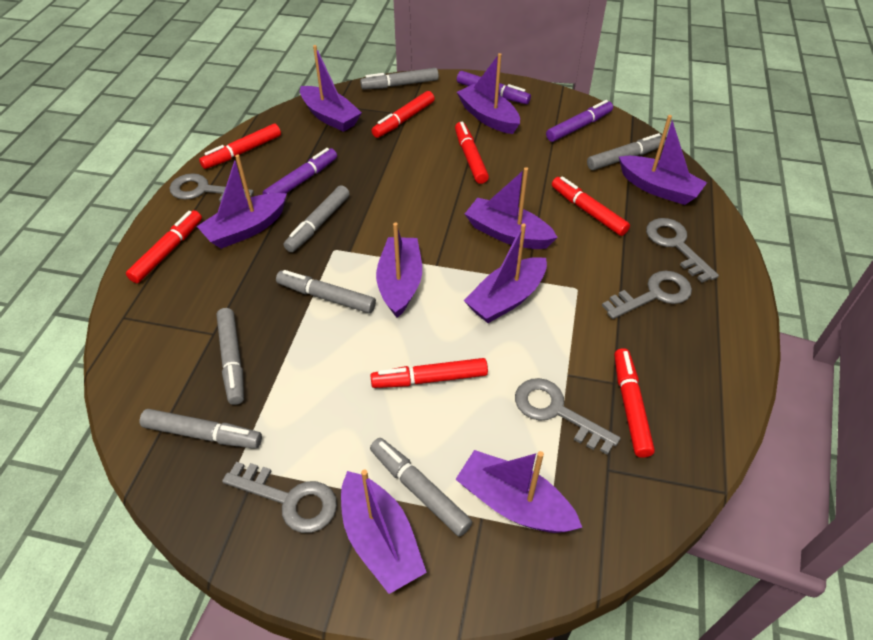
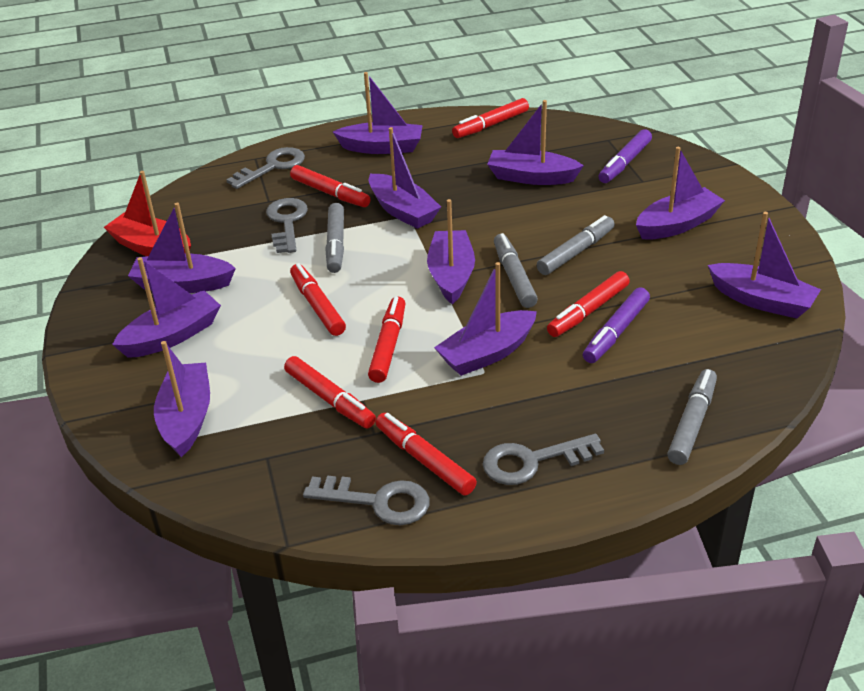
grey key: [169,173,254,202] [222,462,337,533] [515,378,620,455] [602,271,692,319] [646,218,719,283] = 5 -> [226,147,305,189] [266,198,308,253] [303,476,429,525] [483,434,604,485] = 4
grey marker: [140,409,262,449] [217,308,244,405] [276,270,376,313] [284,185,350,252] [360,68,439,90] [370,438,472,537] [587,133,666,170] = 7 -> [325,203,344,273] [494,233,538,308] [537,215,615,275] [667,369,717,465] = 4
purple boat: [197,154,287,249] [300,45,362,132] [341,469,427,594] [376,222,422,318] [455,450,582,533] [457,53,520,134] [464,223,547,323] [465,167,558,249] [619,115,707,205] = 9 -> [112,257,221,358] [128,203,236,293] [154,341,210,457] [333,72,423,154] [369,127,441,229] [427,199,475,304] [434,262,537,376] [487,100,584,185] [636,147,725,240] [708,212,821,319] = 10
purple marker: [262,148,337,194] [457,71,531,104] [546,100,613,142] = 3 -> [583,287,650,363] [598,129,652,183] = 2
red boat: none = 0 -> [104,171,191,256] = 1

